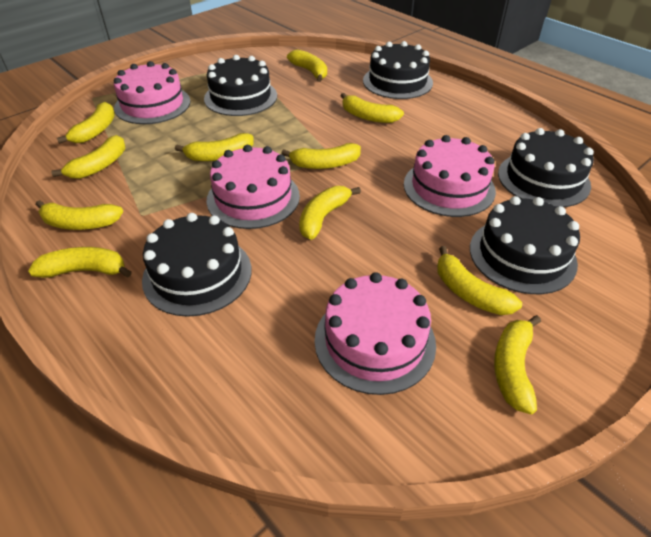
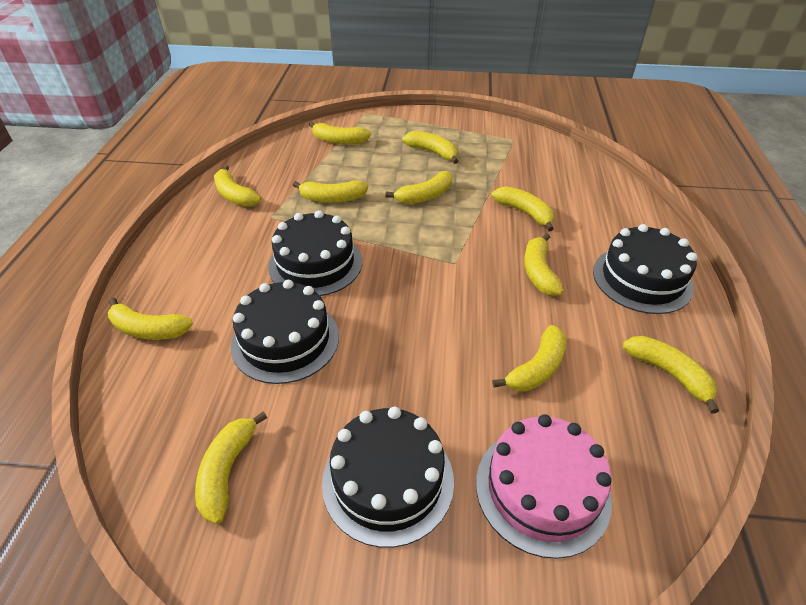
black cake: [142,213,252,317] [204,55,277,116] [363,41,433,99] [470,196,580,294] [498,128,594,207] = 5 -> [231,280,339,384] [268,210,362,296] [322,407,454,548] [593,224,697,314] = 4
pink cake: [114,61,190,124] [206,145,300,229] [315,272,436,395] [404,135,496,217] = 4 -> [476,414,612,559] = 1

